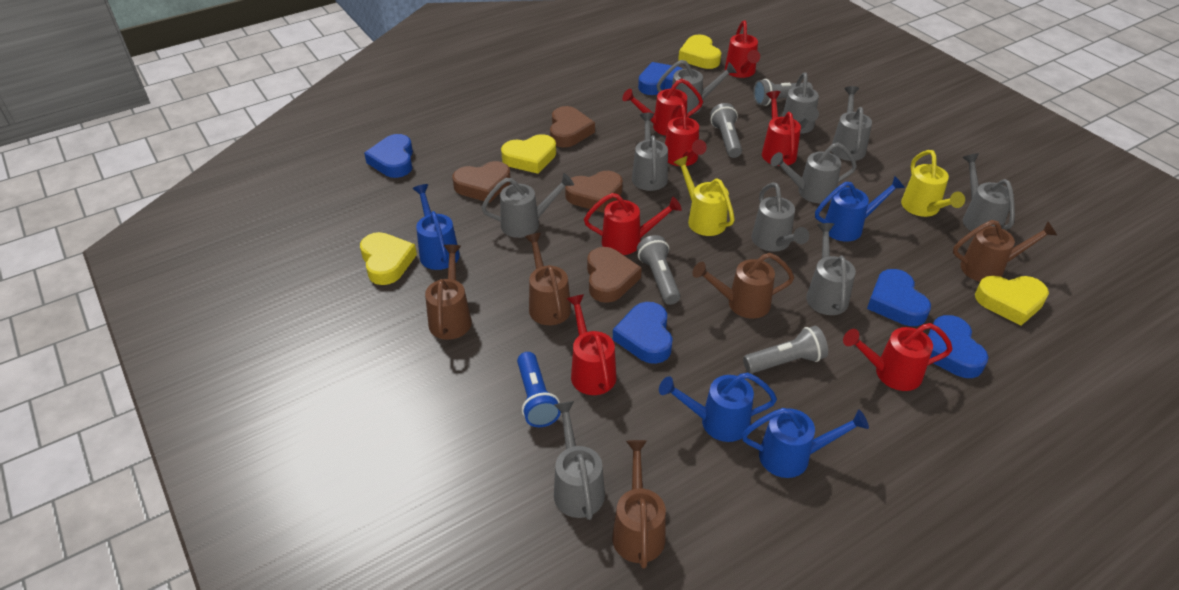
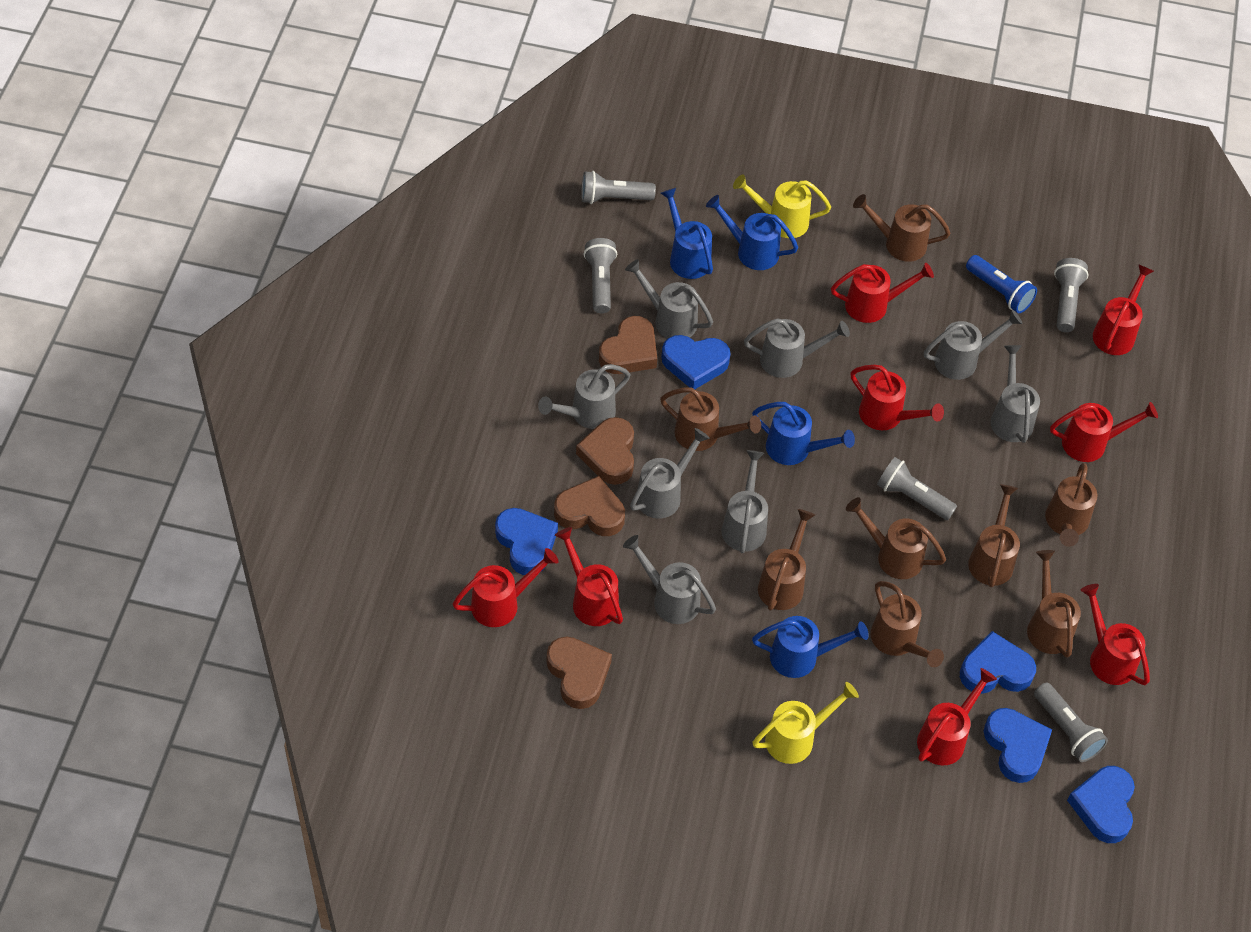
brown watering can: [425,244,472,340] [525,233,571,325] [612,440,666,569] [692,253,794,319] [953,220,1057,282] = 5 -> [660,387,761,451] [758,509,815,611] [846,497,946,579] [853,194,950,262] [871,581,944,667] [968,484,1020,587] [1027,550,1081,658] [1045,463,1097,547] = 8
grey flashlight: [637,235,681,305] [710,103,742,158] [743,326,828,374] [753,79,813,106] = 4 -> [581,171,656,204] [584,238,617,313] [877,457,957,520] [1034,683,1108,762] [1054,258,1089,332] = 5
grey watering can: [481,173,574,238] [554,401,605,520] [632,113,668,191] [656,60,737,114] [752,182,809,252] [770,142,857,203] [782,72,819,134] [806,223,856,315] [831,86,872,161] [962,153,1015,231] = 10 -> [538,364,631,429] [623,535,716,624] [625,259,713,339] [630,428,710,518] [722,450,768,553] [744,318,850,378] [924,310,1023,380] [991,345,1040,443] = 8
red watering can: [566,294,616,395] [584,193,682,255] [622,79,703,136] [665,103,707,166] [725,20,760,78] [762,91,801,166] [843,323,953,391] = 7 -> [453,548,559,627] [555,527,623,626] [831,263,934,323] [850,365,944,430] [917,668,997,765] [1050,402,1158,462] [1081,584,1150,685] [1093,264,1154,355] = 8
yellow heart: [360,232,417,285] [501,134,556,174] [678,35,721,69] [975,276,1049,326] = 4 -> none = 0

